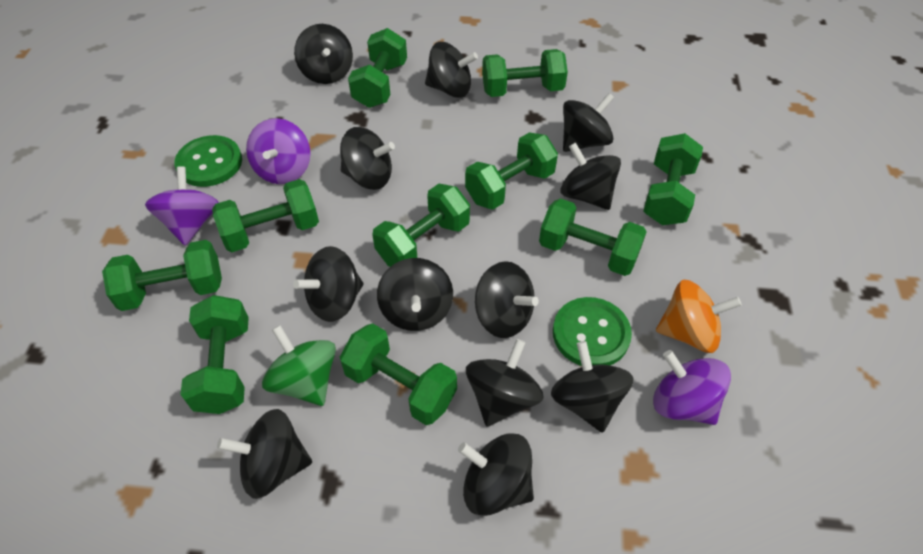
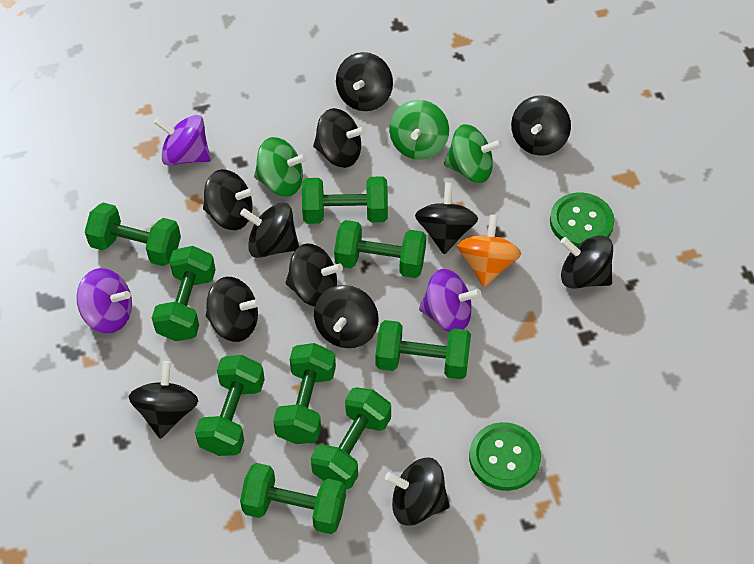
green dumbbell: [102,240,222,311] [180,295,249,414] [212,179,319,252] [340,323,457,425] [348,28,407,108] [372,184,470,267] [465,132,558,210] [482,49,568,97] [539,198,647,276] [643,133,703,225] = 10 -> [85,203,181,266] [152,246,216,341] [195,355,265,456] [240,463,346,534] [273,343,336,444] [302,177,388,224] [311,387,391,489] [334,220,426,278] [376,320,471,379] = 9
green spinning top: [262,325,336,406] = 1 -> [254,137,308,197] [389,100,449,160] [444,124,503,183] = 3

